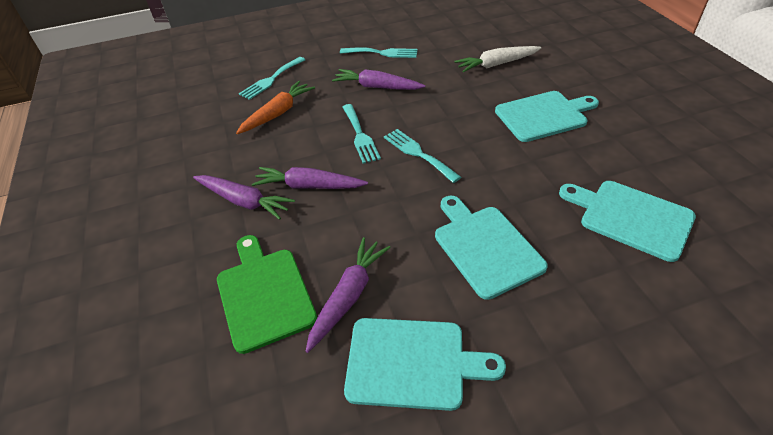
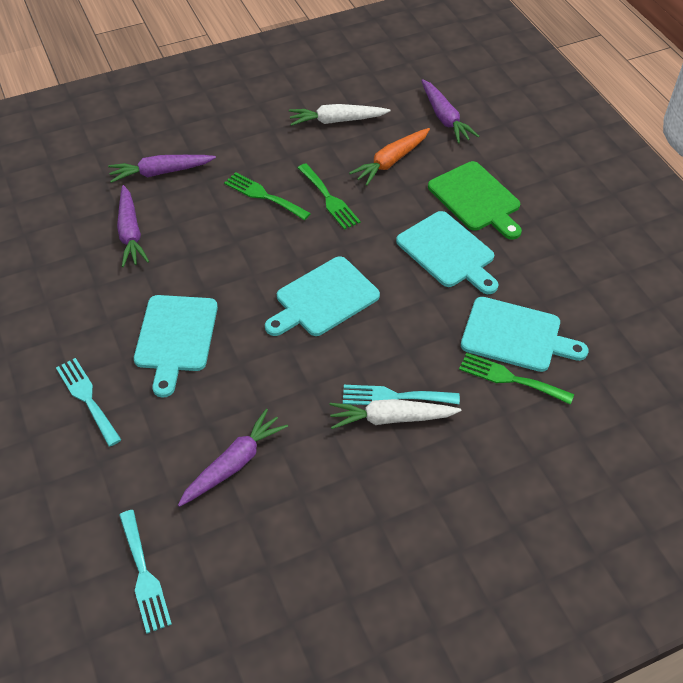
green fork: none = 0 -> [224,172,311,220] [298,164,360,230] [459,353,574,405] = 3
turquoise fork: [239,57,305,100] [340,47,418,58] [343,104,381,164] [384,129,461,183] = 4 -> [56,358,121,447] [119,510,172,634] [343,385,460,405] = 3
white carrot: [454,46,541,73] = 1 -> [289,104,390,126] [329,399,461,429] = 2

